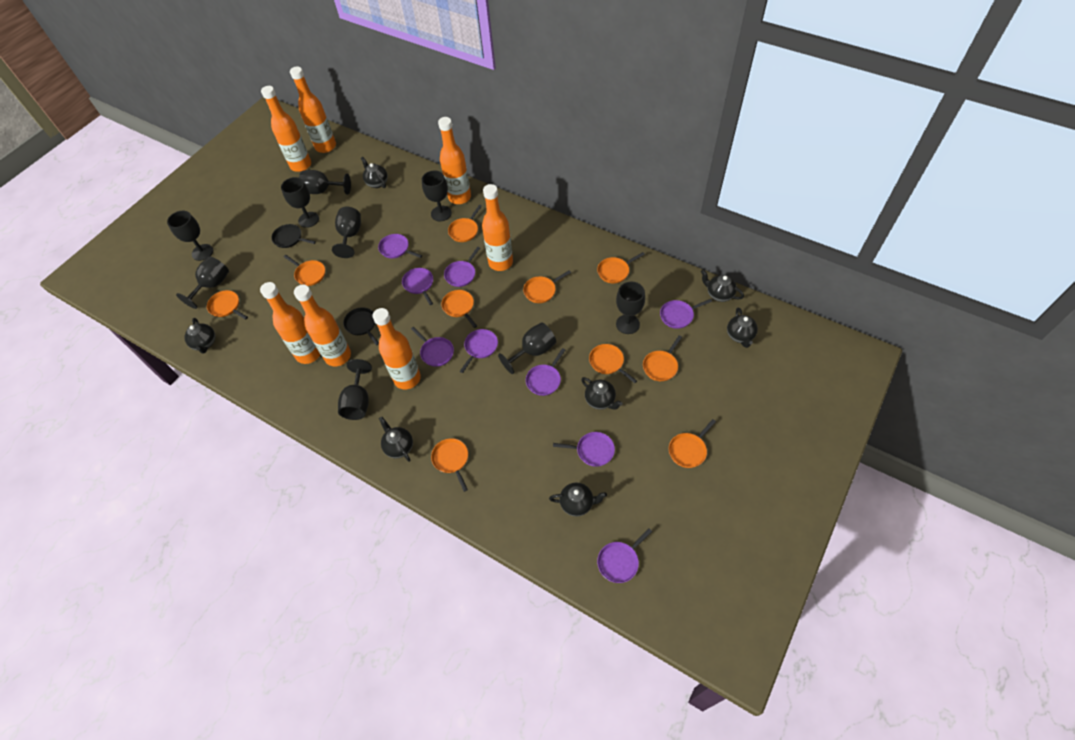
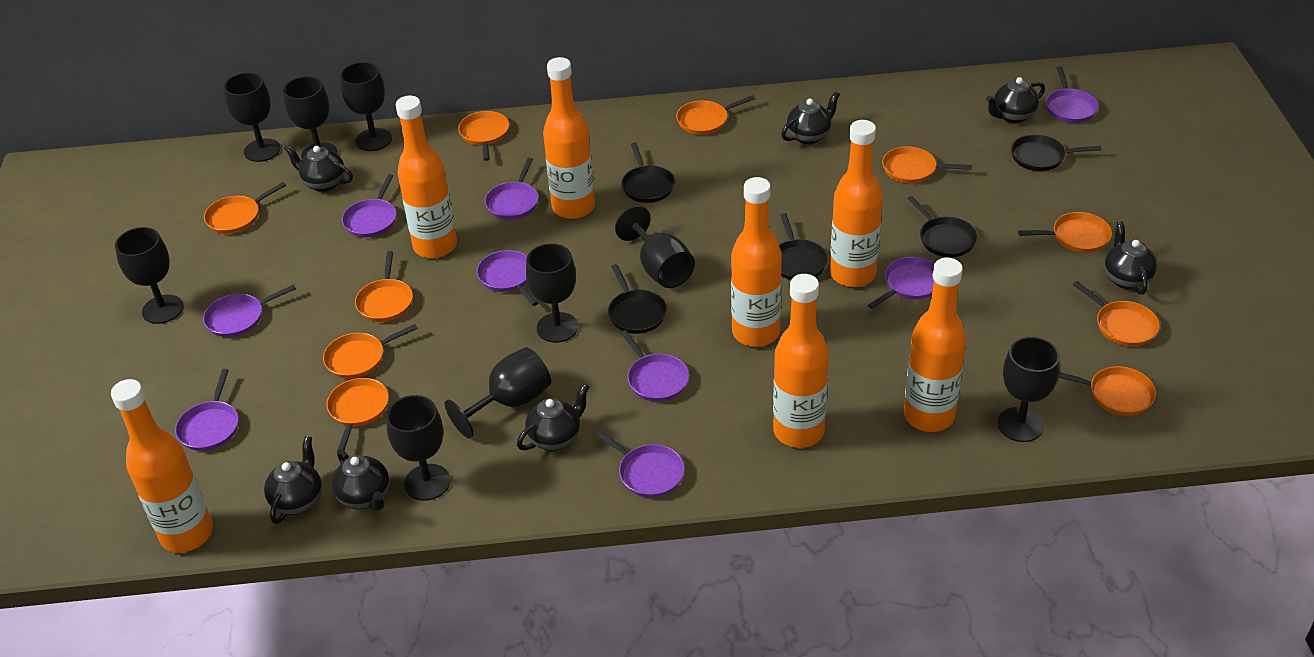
black pan: [271,224,316,248] [343,307,379,345] = 2 -> [608,264,667,334] [621,142,675,203] [779,213,828,280] [907,196,977,257] [1011,135,1101,171] = 5

